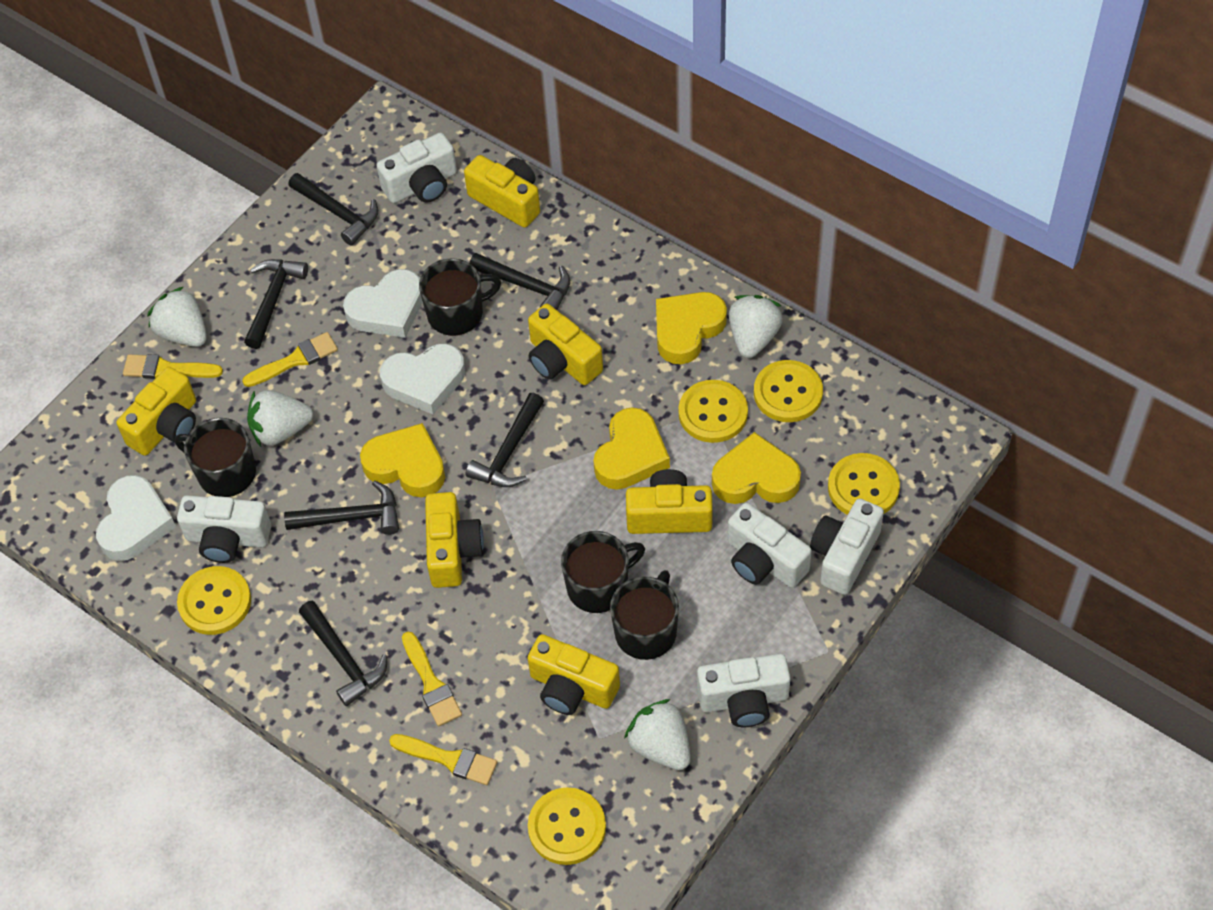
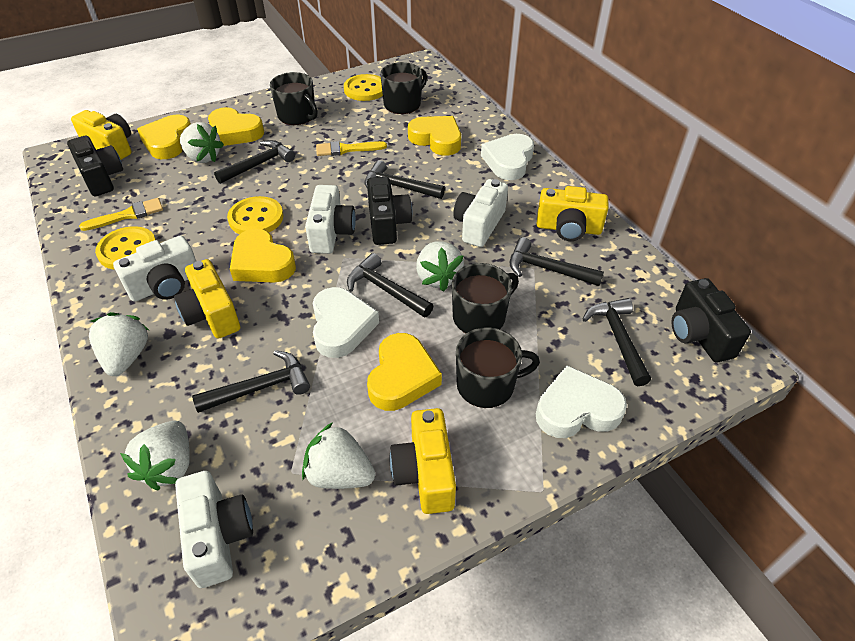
black camera: none = 0 -> [67,136,123,196] [367,177,412,245] [671,278,751,362] = 3
white camera: [177,495,271,563] [376,132,457,203] [697,654,791,727] [728,503,812,588] [810,499,884,595] = 5 -> [113,236,196,302] [175,471,253,588] [305,185,356,254] [453,179,508,247] = 4
white strawberry: [147,287,207,347] [247,390,313,447] [624,699,691,770] [729,295,783,358] = 4 -> [89,312,149,376] [120,421,190,490] [180,122,224,163] [302,422,375,489] [416,241,464,292] = 5
yellow brush: [123,354,223,379] [242,332,338,387] [389,734,497,785] [402,632,462,726] = 4 -> [79,198,163,231] [316,141,387,156] = 2
yellow button: [177,566,251,635] [528,787,606,865] [678,380,748,443] [754,360,823,422] [828,453,900,515] = 5 -> [95,226,156,270] [227,196,284,234] [344,74,383,101] = 3
yellow camera: [116,367,196,456] [425,492,484,588] [464,155,540,228] [528,304,603,385] [528,634,620,715] [626,469,713,534] = 6 -> [71,110,132,160] [174,259,240,339] [390,408,456,514] [536,186,609,241] = 4
yellow heart: [360,423,445,497] [593,407,670,490] [656,292,727,364] [712,432,801,504] = 4 -> [137,115,191,159] [208,107,264,146] [230,229,296,283] [367,333,442,411] [408,116,461,156] = 5

